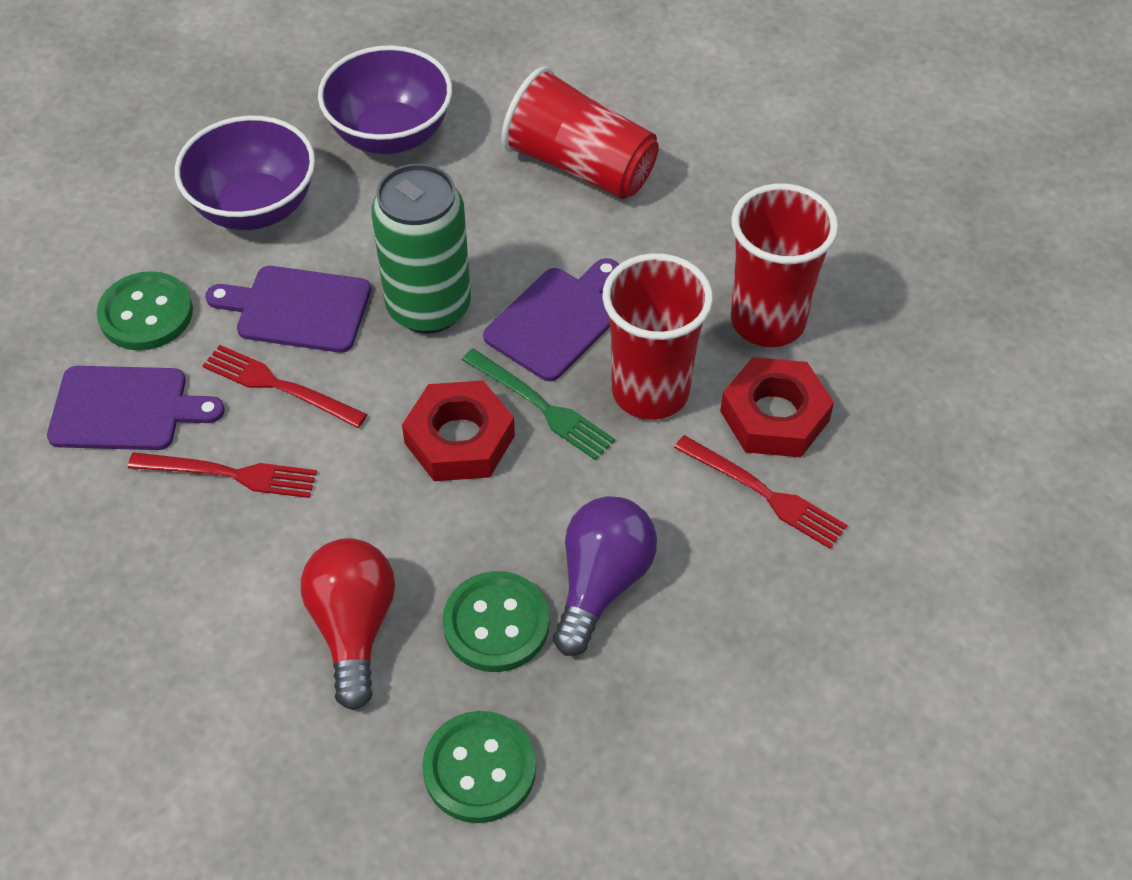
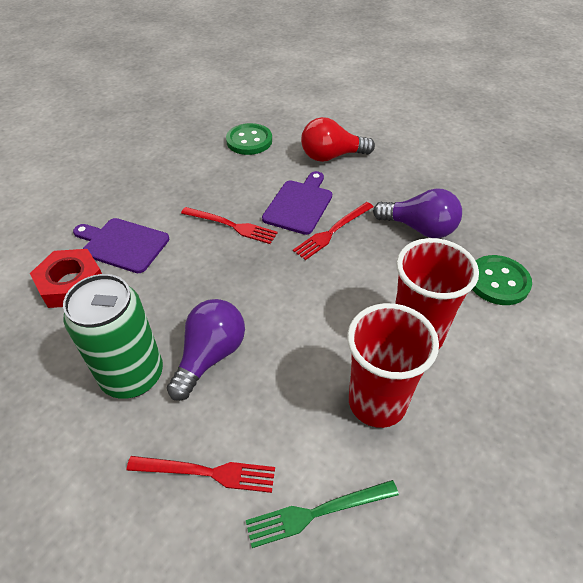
green button: [97,271,193,350] [422,711,536,823] [442,571,549,672] = 3 -> [226,123,272,155] [472,255,532,305] = 2
purple bowl: [175,116,315,230] [318,45,452,154] = 2 -> none = 0
purple cutting board: [47,366,225,450] [205,266,371,353] [483,258,619,381] = 3 -> [73,218,169,273] [262,171,332,235] = 2
purple light bulb: [553,496,657,656] = 1 -> [167,299,245,401] [373,188,462,238] = 2
red cup: [502,66,659,199] [602,253,713,420] [731,183,838,347] = 3 -> [347,303,439,428] [395,238,479,349] = 2
red nut: [402,380,515,481] [720,357,834,457] = 2 -> [30,249,102,308] = 1

